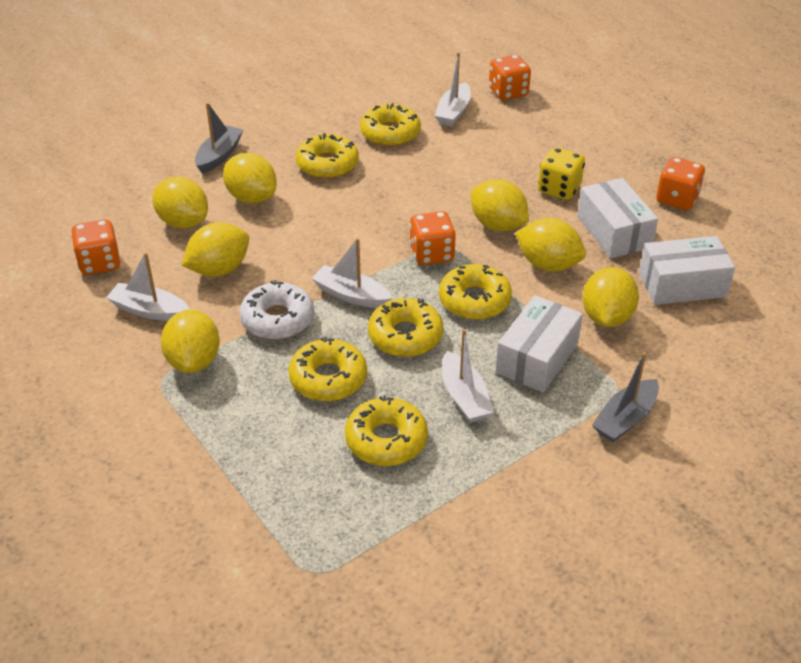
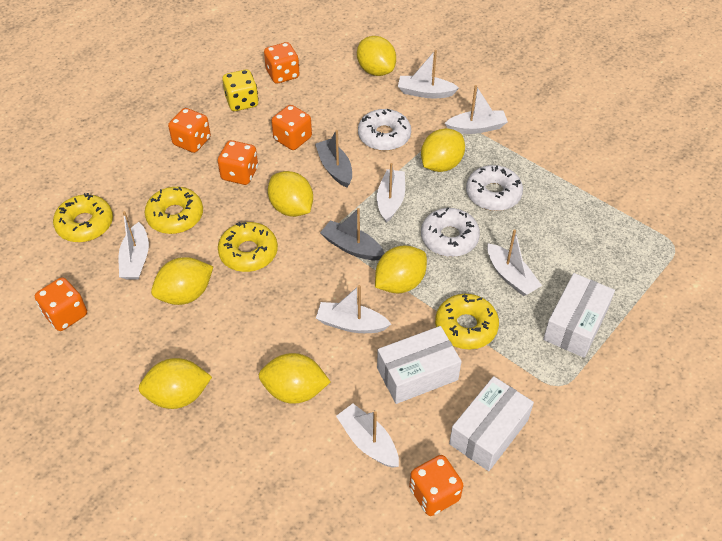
orange dice: [71,219,121,275] [409,211,456,265] [489,55,531,100] [656,157,705,210] = 4 -> [35,277,87,331] [168,108,211,153] [218,140,258,185] [264,42,300,84] [271,105,312,150] [409,455,463,516] = 6
white boat: [106,252,190,321] [312,238,393,308] [435,52,471,127] [442,329,494,423] = 4 -> [119,211,149,280] [316,285,391,333] [336,404,399,468] [377,163,405,223] [398,50,459,98] [444,85,508,134] [487,230,542,296] = 7
white donut: [239,280,314,340] = 1 -> [358,109,411,151] [421,207,480,257] [466,165,523,211] = 3
yellow donut: [288,337,367,401] [296,133,359,179] [345,395,428,466] [360,103,421,147] [368,298,443,357] [439,264,512,320] = 6 -> [53,193,113,242] [145,187,203,234] [218,222,278,272] [435,294,499,349] = 4

